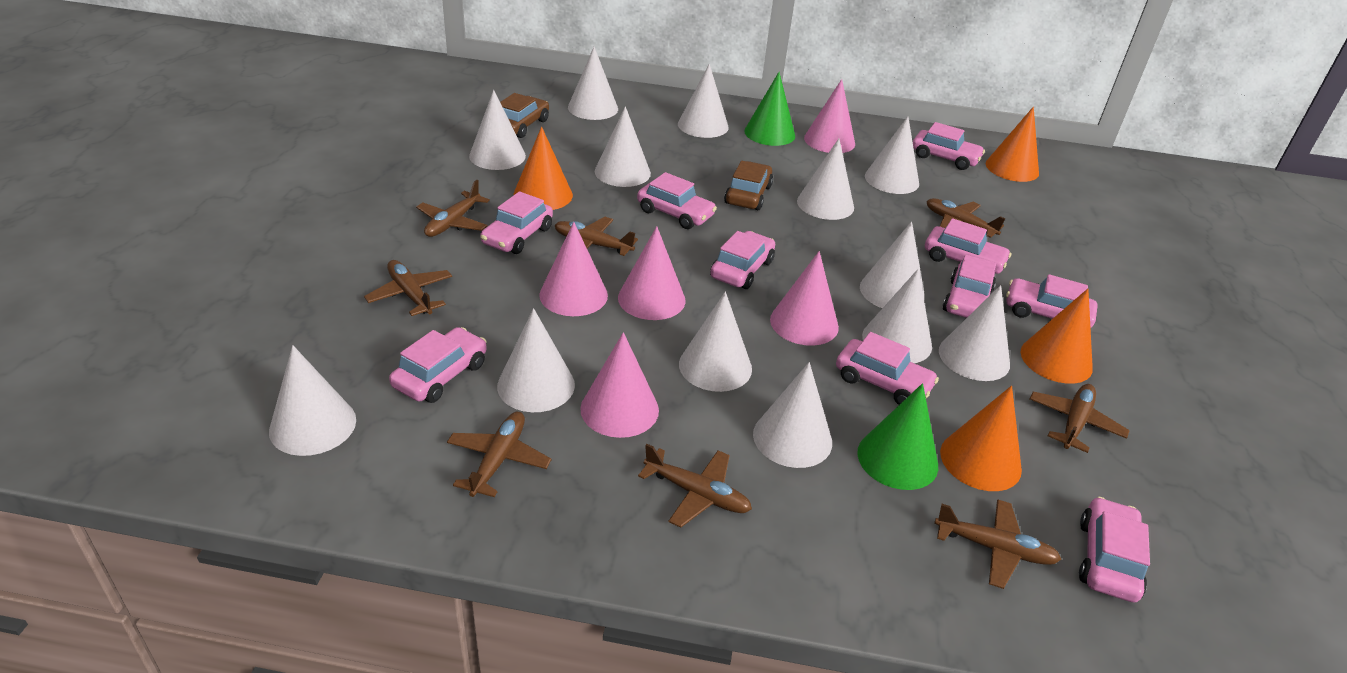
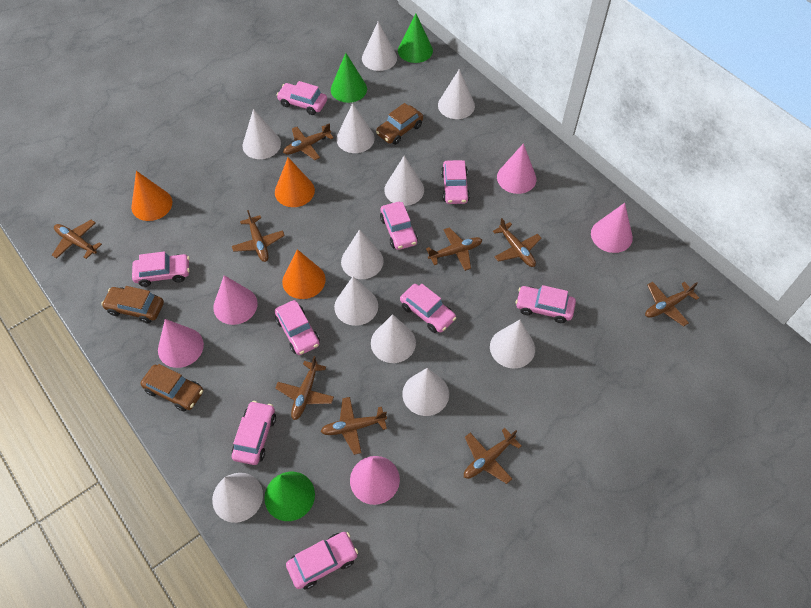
brown car: [500,93,549,138] [724,161,773,210] = 2 -> [101,286,164,323] [140,364,203,412] [376,103,423,145] = 3
brown plane: [364,260,452,316] [416,180,490,237] [447,411,552,497] [555,217,638,256] [638,444,752,528] [927,198,1006,238] [934,499,1061,589] [1030,384,1130,453] = 8 -> [52,220,102,259] [232,210,285,262] [275,356,334,420] [283,123,334,160] [320,397,387,455] [426,227,482,271] [464,428,522,484] [493,218,541,267] [645,282,699,326] = 9
green cone: [744,72,795,146] [857,383,938,490] = 2 -> [264,472,315,521] [331,53,367,103] [398,14,433,63] = 3
orange cone: [513,127,573,210] [940,386,1022,491] [986,107,1039,182] [1020,289,1093,384] = 4 -> [131,171,172,221] [275,157,315,207] [282,249,326,299] = 3
pink car: [389,327,487,403] [480,191,553,254] [637,172,717,229] [710,231,775,289] [836,332,939,405] [913,122,985,170] [925,218,1011,274] [943,255,996,318] [1006,274,1098,328] [1079,497,1150,602] = 10 -> [132,252,190,287] [232,401,276,465] [275,300,320,355] [277,81,327,115] [286,532,358,590] [380,202,418,250] [400,284,456,333] [441,160,470,204] [516,285,576,323] = 9
white cone: [269,345,356,456] [469,90,526,170] [497,308,575,412] [568,47,618,120] [595,106,651,187] [678,64,729,138] [679,292,752,392] [753,362,832,468] [797,139,854,220] [860,221,925,308] [862,269,932,363] [865,116,919,194] [939,285,1010,381] = 13 -> [212,473,263,523] [242,109,281,159] [334,276,378,326] [336,103,375,153] [341,229,384,279] [362,21,397,71] [371,314,416,363] [384,156,424,206] [402,368,449,416] [438,69,475,119] [490,320,535,368] = 11

